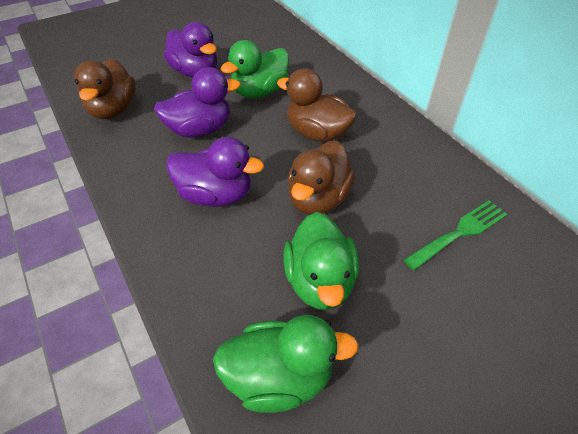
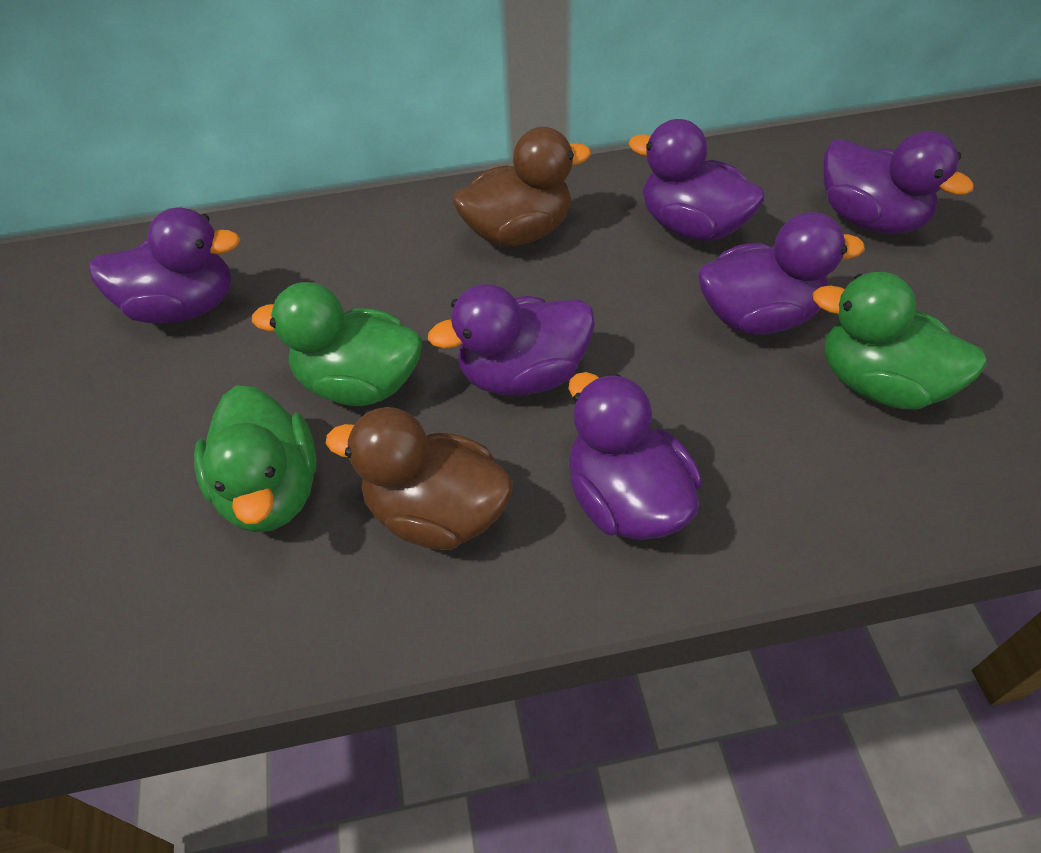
brown duck: [74,58,136,119] [277,68,357,142] [287,141,356,215] = 3 -> [326,407,513,550] [453,127,591,246] = 2
green fork: [404,200,508,271] = 1 -> none = 0
purple duck: [154,67,241,138] [164,22,217,78] [166,137,264,207] = 3 -> [89,208,240,323] [428,284,595,396] [569,372,702,540] [628,119,765,241] [698,212,865,335] [824,131,974,234] = 6

